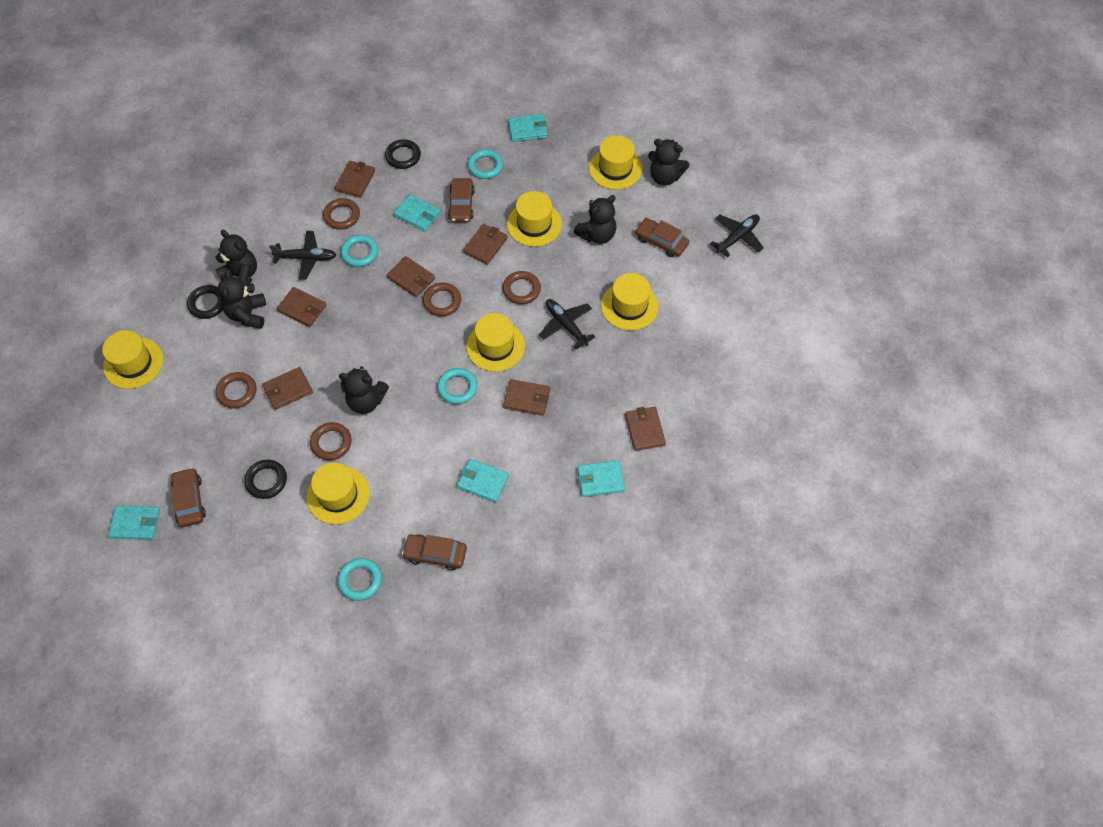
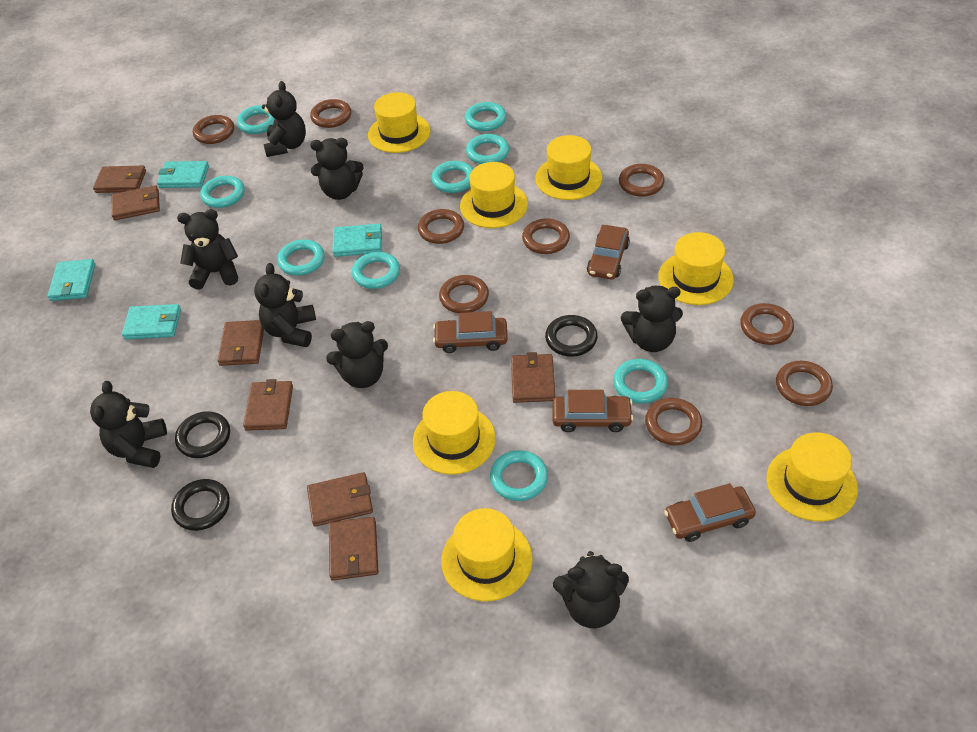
black plane: [269,231,336,280] [539,299,595,350] [710,214,764,258] = 3 -> none = 0
black teddy bear: [215,230,257,283] [217,269,266,329] [339,366,389,414] [574,195,617,244] [648,139,689,185] = 5 -> [90,381,167,468] [177,209,238,290] [254,263,316,347] [262,81,306,157] [310,138,363,200] [326,321,388,388] [553,551,629,629] [621,286,683,352] = 8
brown ring: [216,372,256,409] [310,422,352,460] [323,198,360,230] [423,283,461,316] [503,271,541,304] = 5 -> [193,115,234,144] [310,99,351,128] [418,209,464,244] [439,275,489,313] [522,219,570,254] [619,164,665,197] [645,398,702,445] [740,303,794,345] [776,361,833,406] = 9
turquoise ring: [338,558,382,601] [341,235,378,267] [437,368,478,404] [468,149,503,179] = 4 -> [200,176,245,208] [237,105,274,134] [277,240,325,276] [352,252,400,289] [431,161,473,193] [465,102,506,131] [466,134,509,164] [490,450,548,501] [613,359,668,404] = 9
turquoise wallet: [108,506,160,540] [394,194,441,232] [457,459,509,503] [508,114,548,142] [577,460,625,497] = 5 -> [47,259,95,301] [122,304,181,340] [157,161,209,188] [332,224,382,257] = 4
yellow hat: [102,330,163,389] [306,463,370,524] [466,313,525,372] [507,191,562,247] [589,135,642,190] [601,273,659,330] = 6 -> [368,92,430,153] [413,391,496,475] [441,508,532,601] [460,162,528,228] [535,135,602,200] [658,232,734,305] [766,432,858,521] = 7

